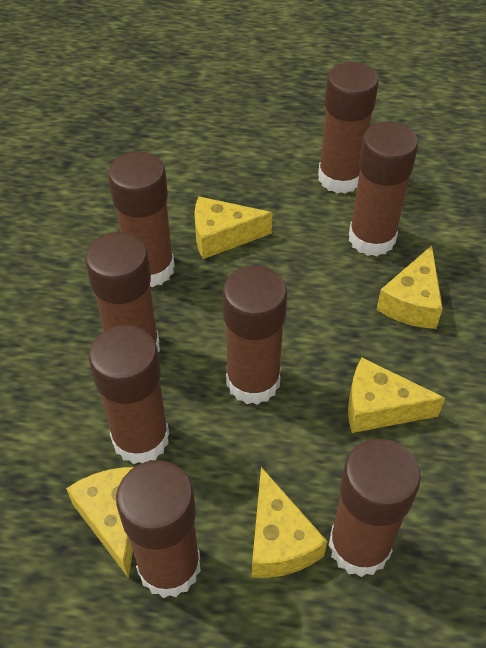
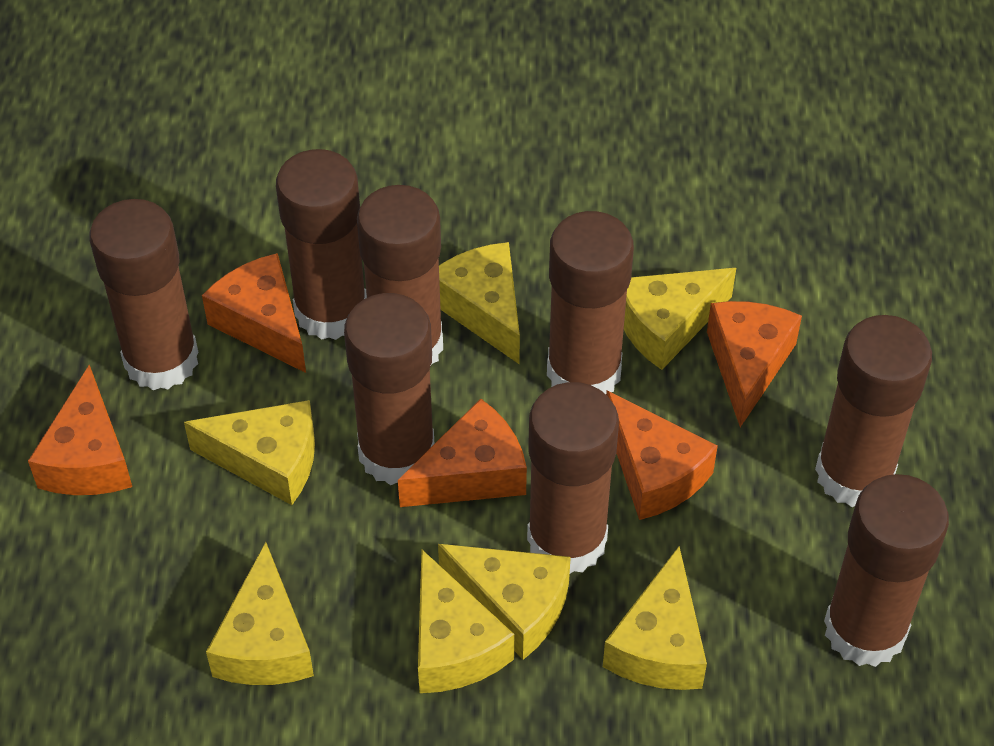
orange cheese: none = 0 -> [28,364,132,495] [202,253,306,373] [398,399,527,507] [606,391,718,520] [707,301,802,427] = 5
yellow cheese: [66,467,134,578] [194,197,273,259] [252,467,327,578] [348,358,445,433] [376,246,443,329] = 5 -> [184,400,315,505] [206,542,314,685] [418,550,514,693] [438,544,571,660] [439,242,520,364] [603,547,707,690] [624,268,736,370] = 7

